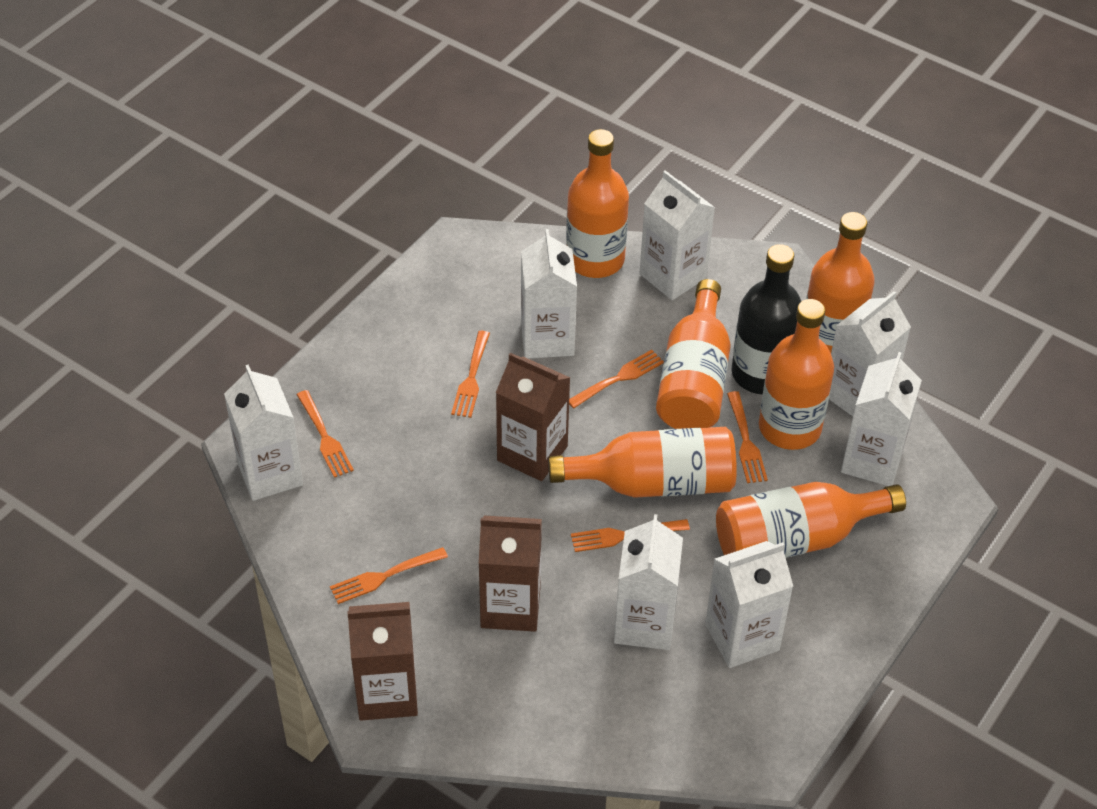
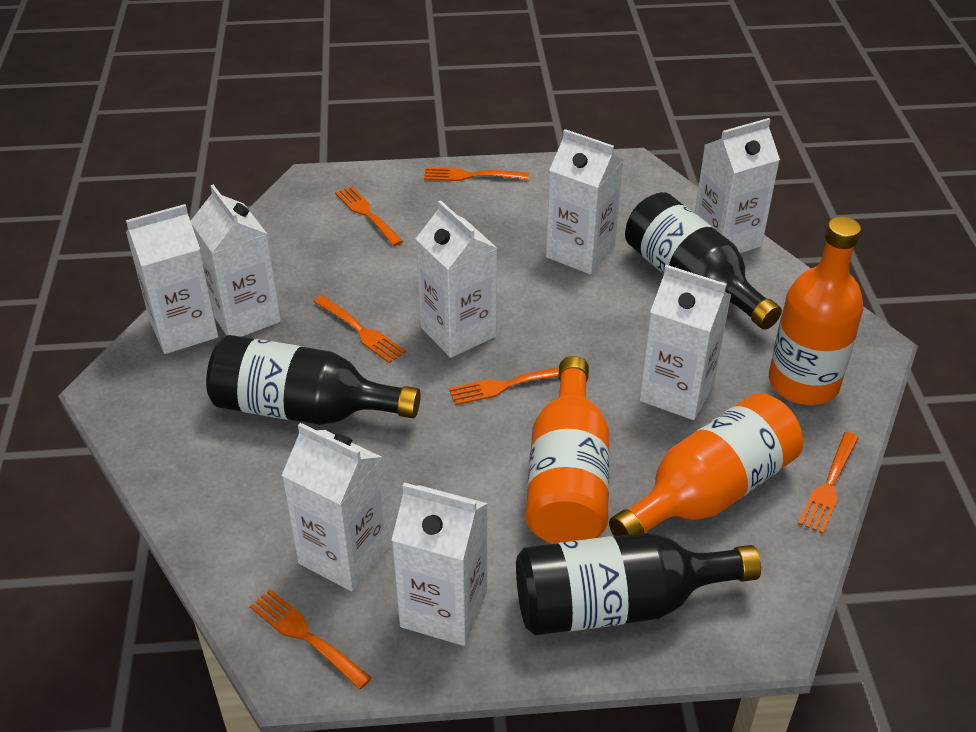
black bottle: [732,244,801,394] = 1 -> [206,335,421,425] [516,533,761,635] [625,192,782,330] = 3
brown carton: [347,602,418,721] [479,515,542,632] [496,353,570,481] = 3 -> none = 0
orange bottle: [548,427,737,498] [566,129,629,278] [656,279,731,429] [716,482,906,558] [759,299,834,450] [806,212,875,353] = 6 -> [526,356,610,544] [609,393,803,536] [769,216,863,405] = 3
white carton: [224,364,303,501] [521,229,577,358] [614,514,683,650] [640,170,715,300] [705,541,793,668] [829,291,911,416] [841,352,922,486] = 7 -> [126,204,218,354] [191,184,281,337] [281,423,390,591] [392,483,488,646] [416,200,497,358] [546,129,624,274] [639,265,731,420] [695,118,780,253] = 8

